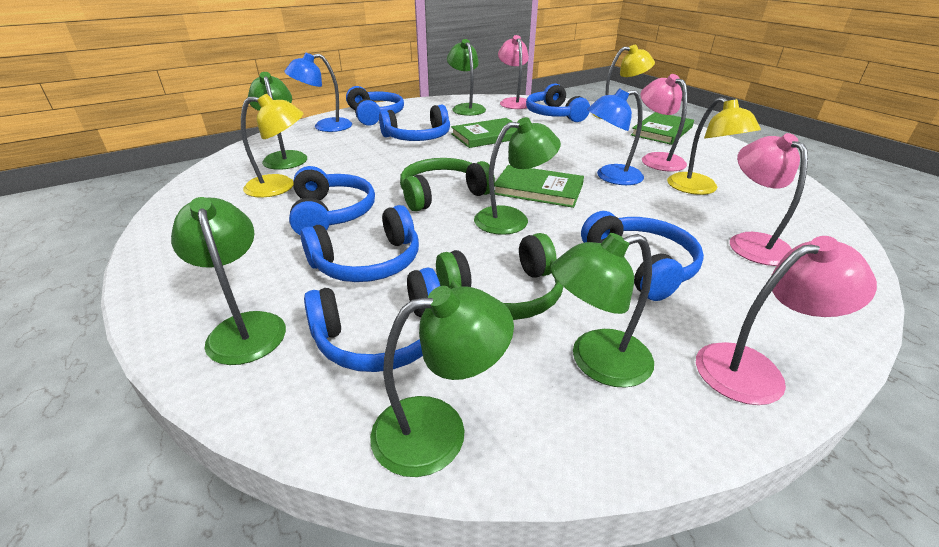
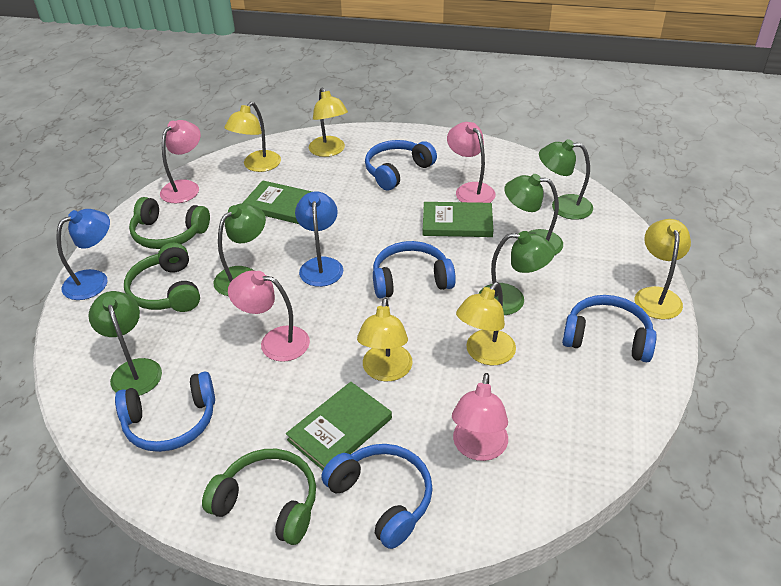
blue headphones: [289,166,375,235] [300,205,419,282] [304,268,440,372] [346,86,404,126] [379,104,450,141] [526,83,590,122] [581,211,704,301] = 7 -> [115,372,215,452] [321,444,433,549] [365,140,437,190] [373,241,456,298] [562,295,657,362] = 5
green headphones: [400,158,495,212] [436,233,563,320] = 2 -> [124,243,200,312] [129,197,210,249] [202,449,316,545] = 3
green lamp: [171,197,286,365] [248,72,307,170] [370,286,514,477] [447,39,486,116] [474,117,561,235] [551,233,654,388] = 6 -> [88,291,162,396] [213,203,266,296] [479,231,555,315] [504,174,563,255] [539,139,593,220] = 5
yellow lamp: [241,94,304,197] [592,45,655,119] [667,97,761,195] = 3 -> [224,102,281,172] [309,88,348,157] [357,298,413,381] [456,282,516,365] [635,219,691,319] = 5

